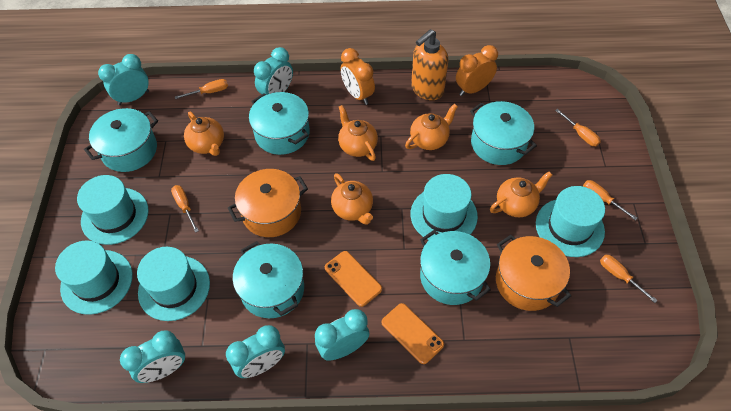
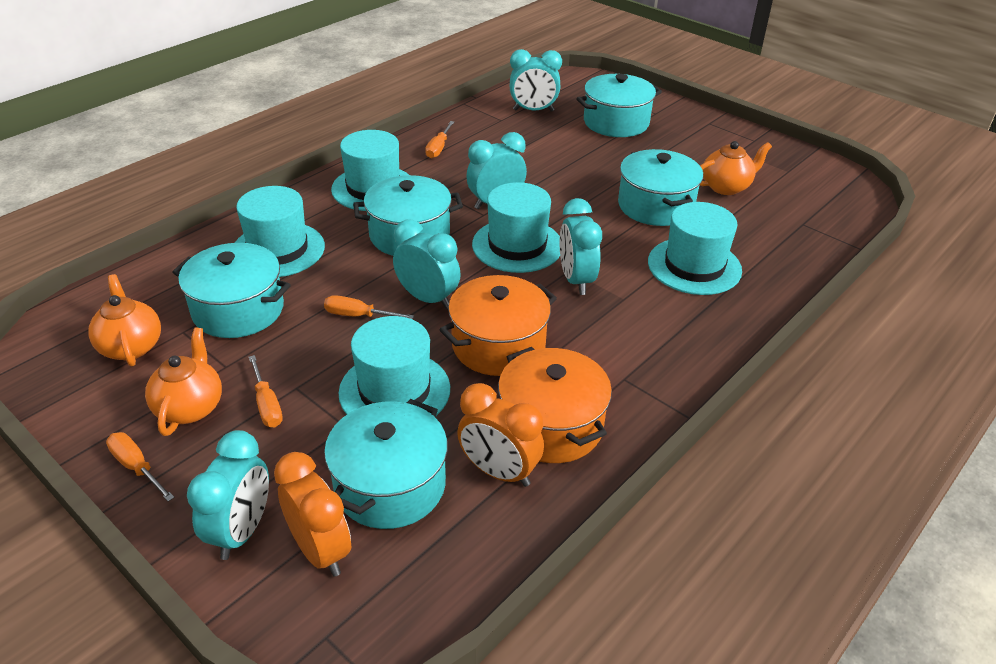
orange phone: [325,251,382,307] [382,303,444,364] = 2 -> none = 0
orange screwdriver: [171,185,199,233] [175,79,228,99] [555,109,601,146] [583,180,637,220] [600,255,658,303] = 5 -> [106,432,175,501] [249,355,283,427] [324,295,414,320] [425,121,454,159] = 4
orange soap dispenser: [411,29,448,100] = 1 -> none = 0
orange teapot: [184,112,224,156] [331,173,373,225] [338,105,378,161] [405,104,458,150] [490,171,552,217] = 5 -> [88,274,161,366] [145,328,222,436] [700,141,772,195] = 3

